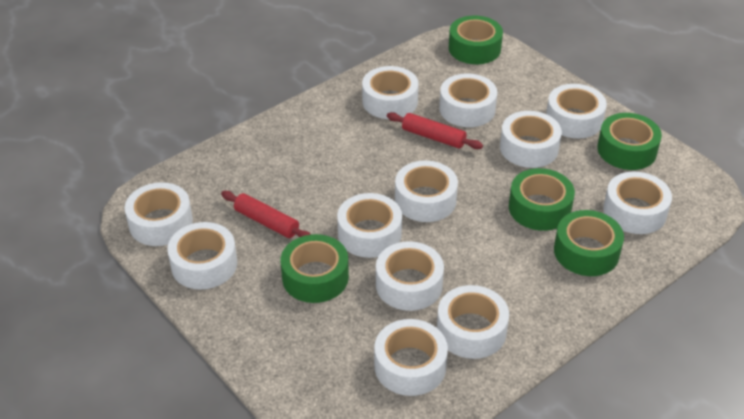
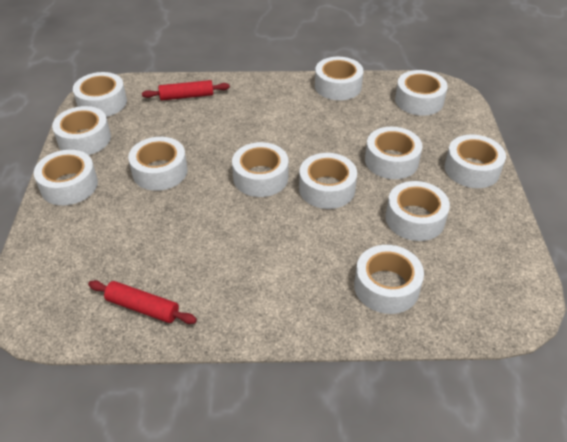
green tape: [281,234,349,303] [449,16,503,64] [509,168,575,231] [554,210,624,276] [597,113,662,170] = 5 -> none = 0

